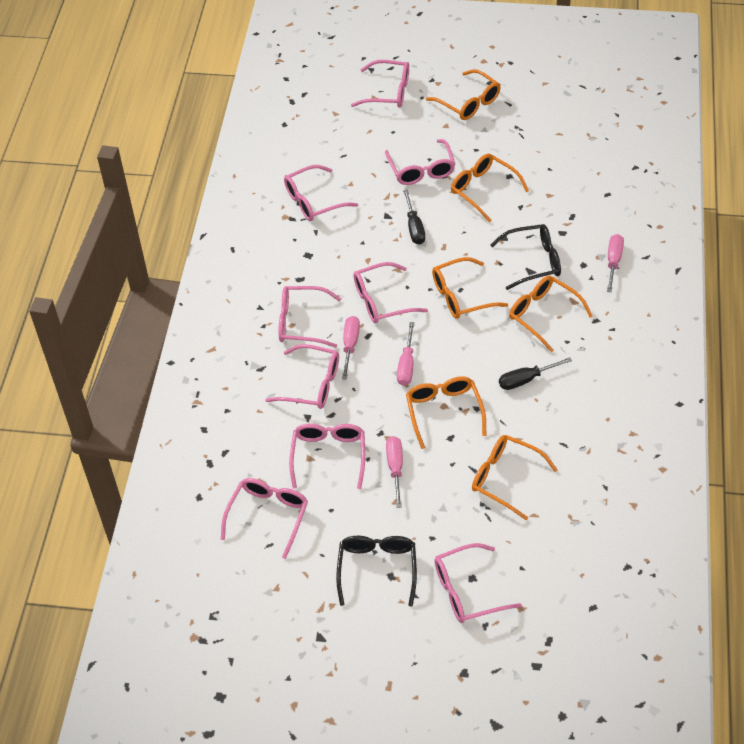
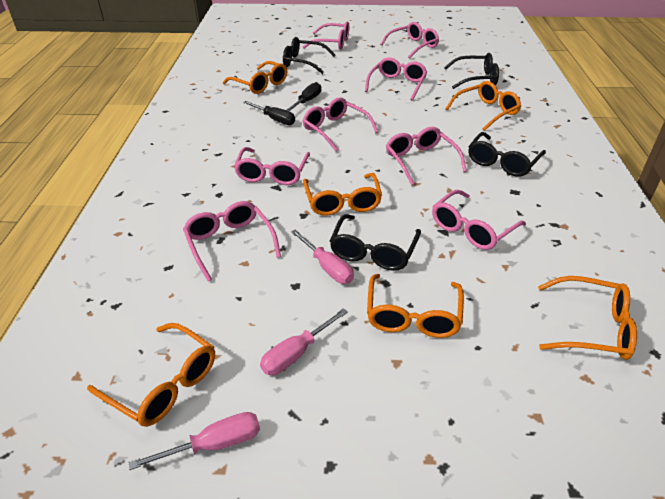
black glasses: [336,536,417,607] [490,224,561,290] = 2 -> [283,37,335,74] [330,214,421,271] [444,53,499,89] [468,132,546,177] = 4
pink glasses: [221,478,308,559] [265,344,339,409] [278,286,341,348] [284,165,358,221] [289,424,365,489] [351,60,409,108] [354,262,428,324] [385,139,455,185] [434,543,522,623] = 9 -> [183,201,281,281] [234,147,310,185] [302,97,379,152] [303,21,349,49] [365,58,427,101] [380,22,439,59] [386,127,467,185] [432,190,526,250] = 8
pink screwdriver: [342,316,360,380] [386,436,403,508] [397,322,415,386] [607,234,624,292] = 4 -> [129,412,260,470] [260,308,348,375] [291,229,354,284] = 3

